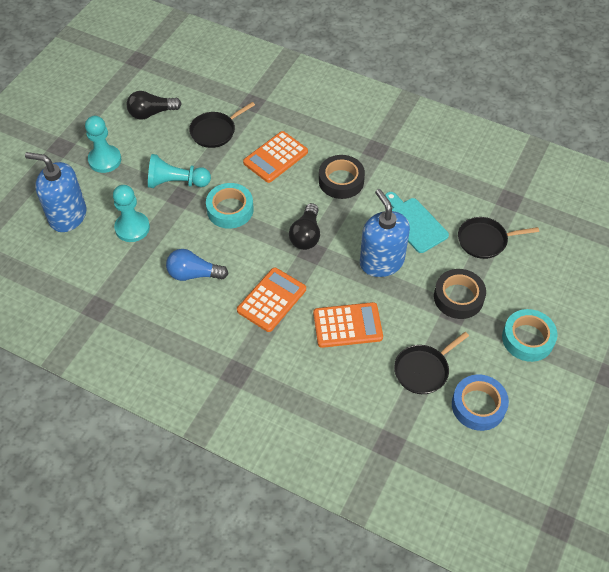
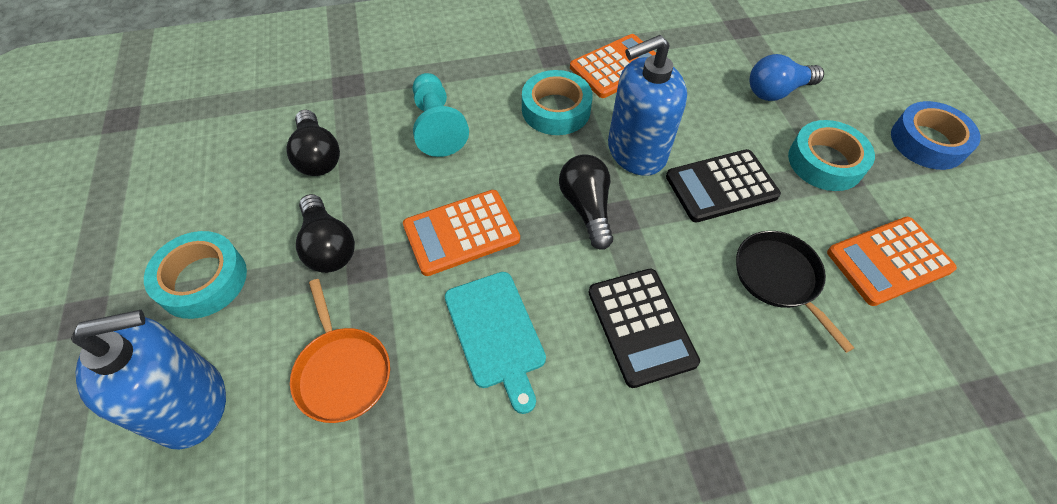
black calculator: none = 0 -> [588,269,700,388] [666,149,781,222] = 2
black light bulb: [127,91,182,119] [289,203,320,250] = 2 -> [286,110,340,176] [296,194,355,273] [559,154,613,249] = 3
black pan: [189,102,255,148] [394,332,469,394] [458,217,539,259] = 3 -> [736,231,854,353] = 1
black tape: [319,155,365,199] [434,269,486,319] = 2 -> none = 0
orange pan: none = 0 -> [290,279,390,423] = 1
turquoise pawn: [85,116,121,173] [113,185,150,242] [148,154,211,188] = 3 -> [413,73,469,157] = 1
turquoise tape: [206,183,254,229] [502,309,558,362] = 2 -> [144,231,247,319] [522,70,593,135] [788,120,875,191] = 3

